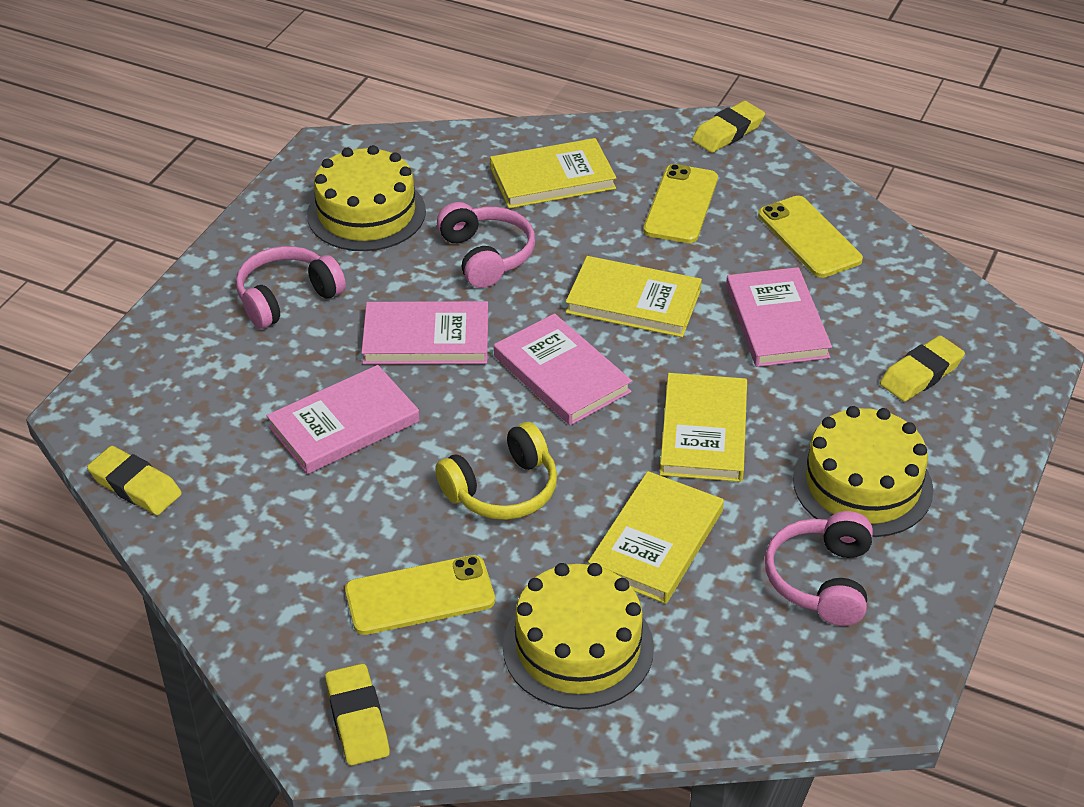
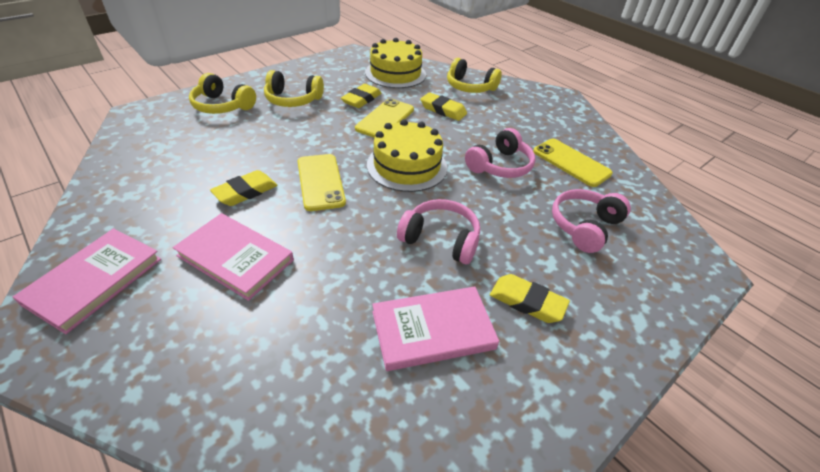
pink book: [267,365,420,474] [361,301,488,365] [494,313,632,425] [726,267,832,367] = 4 -> [13,228,161,334] [173,213,294,301] [372,287,499,371] = 3
yellow book: [490,138,617,209] [566,256,702,337] [588,471,724,604] [660,373,747,482] = 4 -> none = 0
yellow cake: [307,145,426,251] [503,563,654,710] [793,406,933,537] = 3 -> [365,38,426,88] [367,119,447,192] = 2
yellow headphones: [435,422,557,520] = 1 -> [189,73,256,114] [264,70,324,107] [447,58,502,93] = 3

